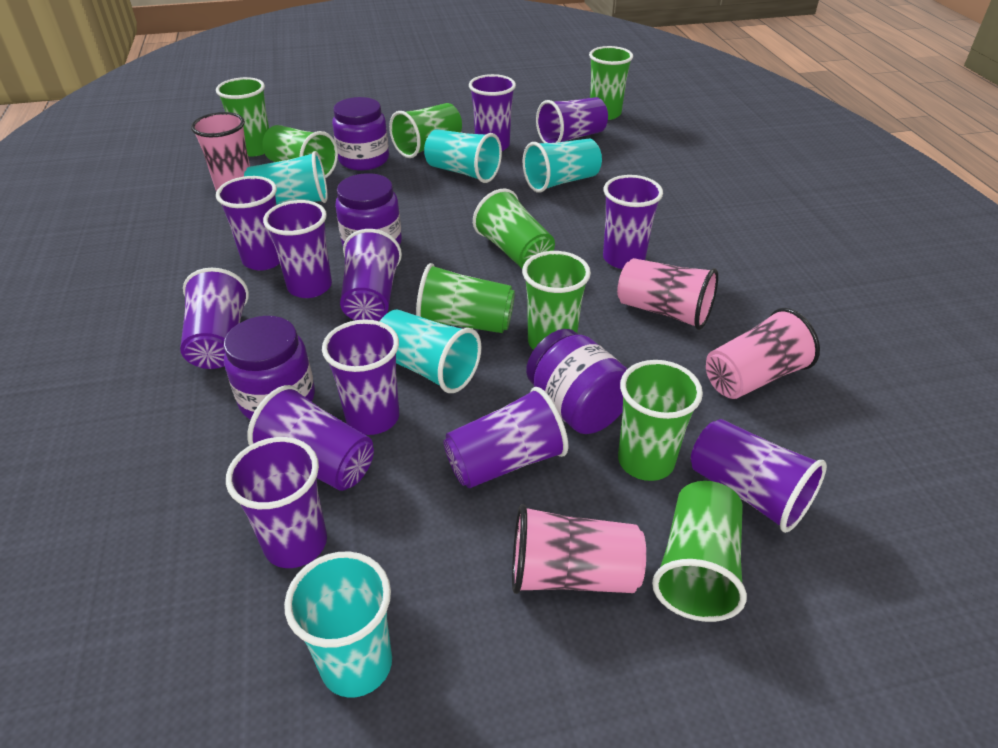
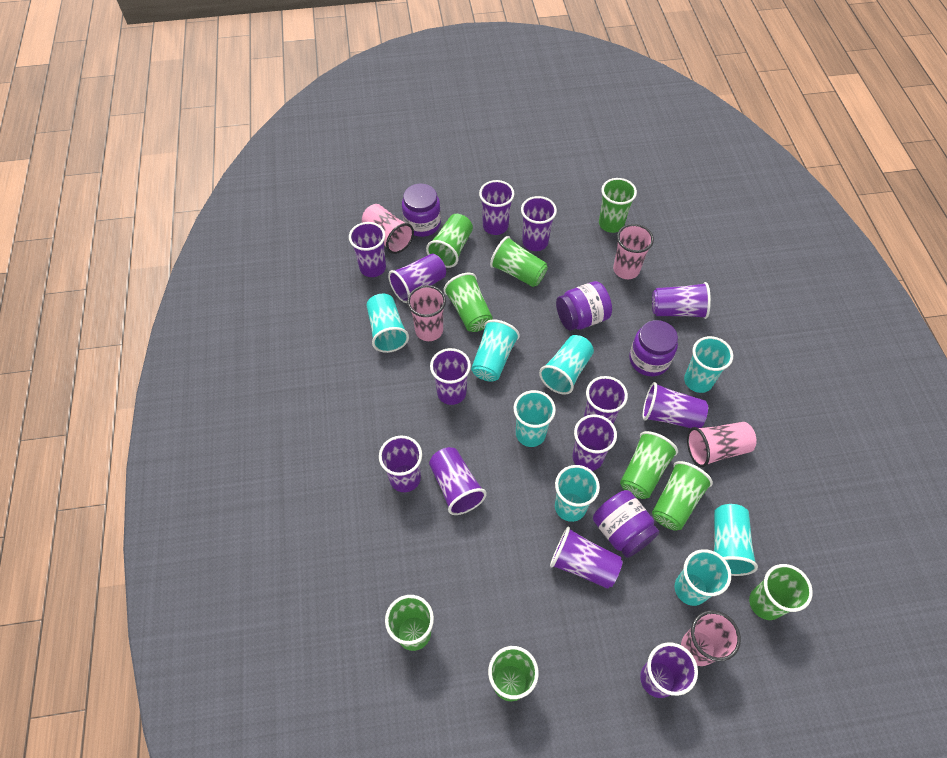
pink cup: [191,112,250,192] [512,504,646,594] [617,258,718,330] [706,308,820,399] = 4 -> [362,204,414,254] [407,285,446,341] [613,224,654,279] [681,610,741,666] [687,422,757,467] = 5
purple cup: [180,268,249,369] [216,176,280,270] [226,437,327,568] [247,385,374,491] [263,200,332,298] [322,319,399,435] [340,229,402,321] [443,387,568,488] [469,74,516,151] [536,97,608,143] [603,175,663,269] [691,419,827,533] = 12 -> [349,222,386,277] [379,436,422,492] [388,253,446,303] [429,447,487,515] [430,348,471,405] [479,180,514,235] [521,196,557,251] [550,527,623,589] [573,414,617,471] [584,376,628,424] [640,642,698,698] [642,382,708,428] [652,282,711,319] = 13
turquoise cup: [244,151,328,205] [284,552,392,698] [380,309,481,393] [424,129,502,183] [523,139,602,193] = 5 -> [366,294,409,353] [471,319,520,382] [514,390,556,447] [539,335,594,395] [555,465,600,522] [674,549,731,606] [684,336,733,393] [714,504,758,576] = 8

